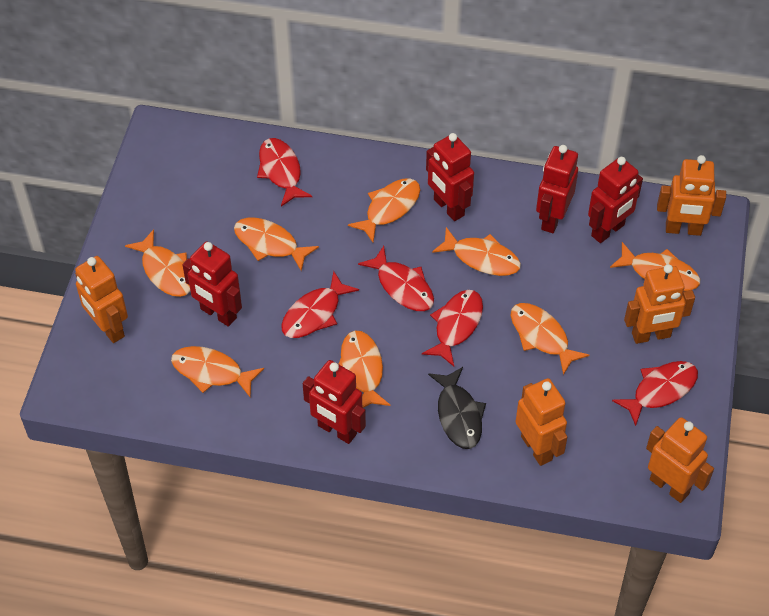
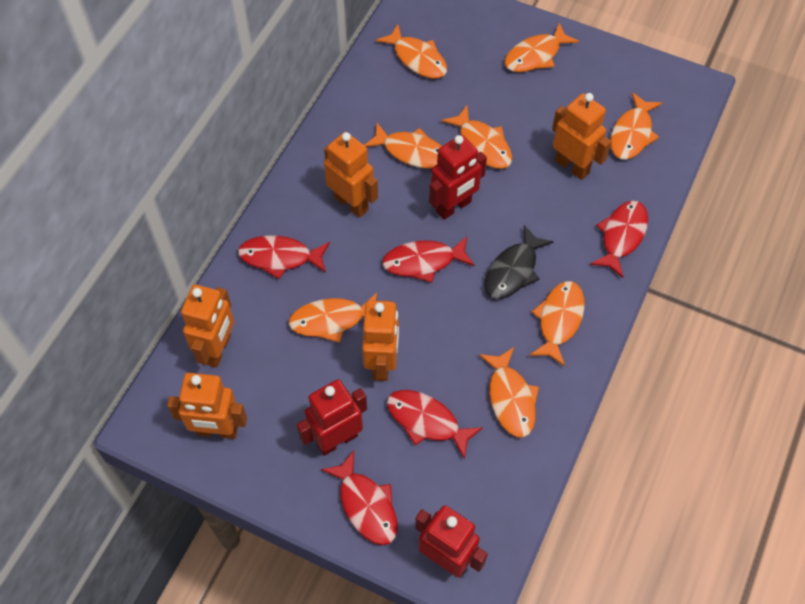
red robot: [182,241,242,327] [303,360,366,444] [426,133,474,221] [536,145,578,233] [588,157,643,243] = 5 -> [296,379,367,456] [415,505,488,578] [429,135,487,220] = 3

